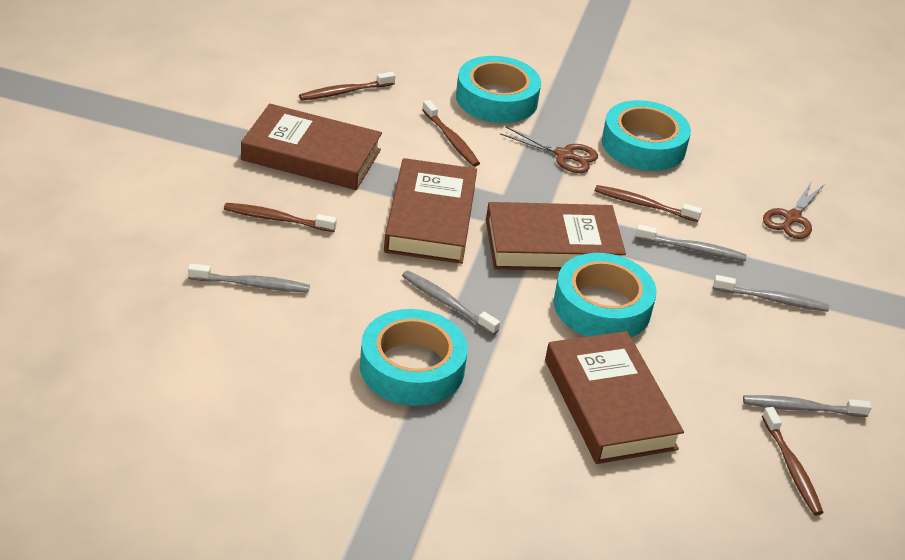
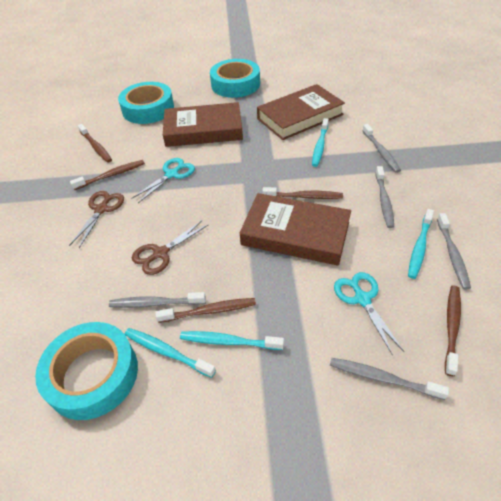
brown book: [241,104,382,190] [384,158,477,264] [486,202,626,271] [545,331,684,464] = 4 -> [163,102,243,147] [240,193,351,266] [257,84,345,140] = 3
turquoise scissors: none = 0 -> [131,158,195,203] [334,272,404,356] = 2
turquoise tape: [360,309,468,406] [456,56,541,123] [554,253,656,337] [602,100,691,171] = 4 -> [35,322,138,420] [118,82,174,124] [210,59,260,98] = 3
turquoise toothbrush: none = 0 -> [125,328,216,378] [180,331,284,350] [312,118,329,167] [408,209,434,279] = 4

